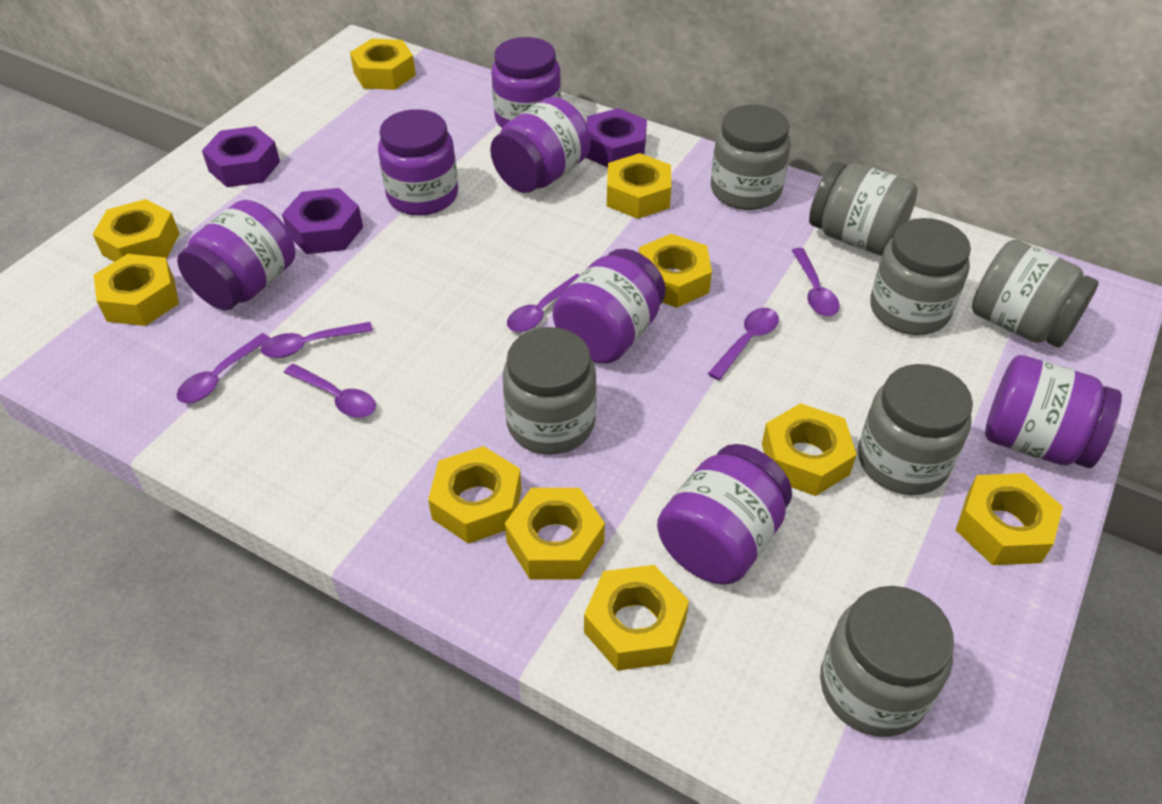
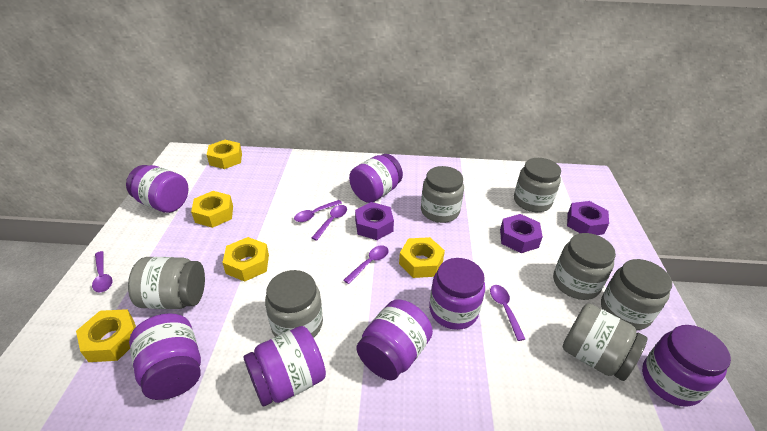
purple spoon: [177,333,270,403] [261,322,373,358] [284,364,376,418] [507,274,580,332] [708,308,779,380] [792,248,839,316] = 6 -> [92,251,112,292] [294,200,342,222] [312,205,347,241] [344,245,389,284] [490,285,525,341] = 5
yellow nut: [93,199,179,262] [94,254,179,326] [350,39,416,90] [428,446,522,544] [505,488,605,579] [584,565,689,671] [607,153,671,219] [639,234,712,308] [762,403,857,496] [956,473,1063,565] = 10 -> [76,309,136,362] [191,191,233,228] [207,140,242,169] [222,237,269,282] [399,237,445,278] = 5

